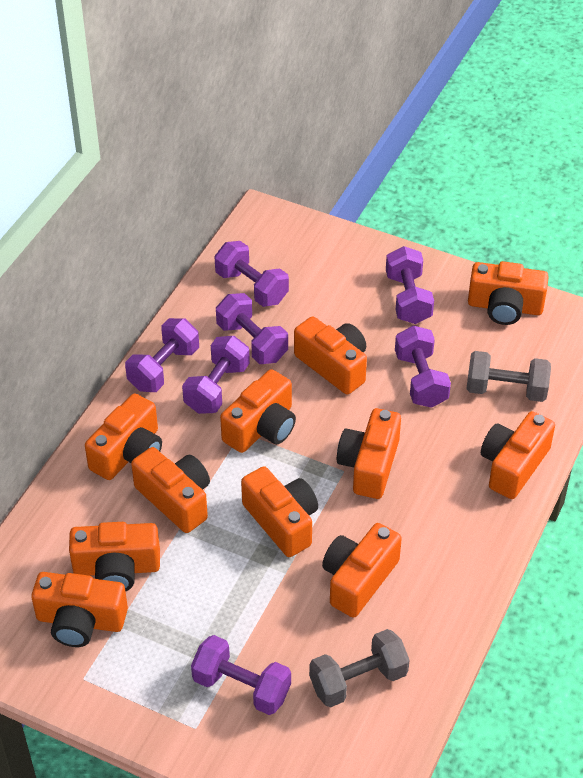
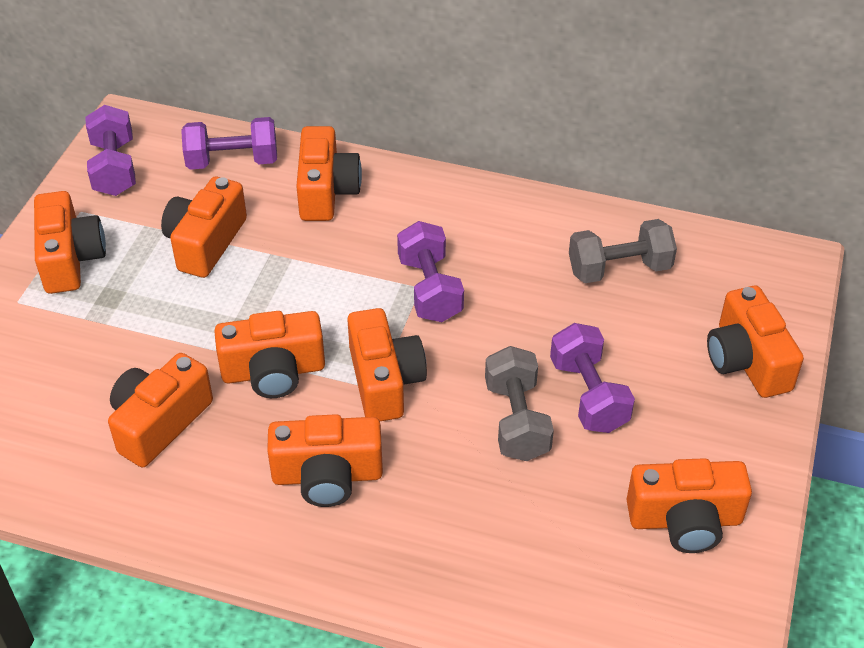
orange camera: [31,572,128,647] [69,522,160,592] [85,393,162,480] [131,447,210,533] [220,369,296,453] [241,466,318,557] [294,316,367,394] [322,523,402,618] [337,408,401,499] [468,261,549,325] [481,411,555,499] = 11 -> [34,191,106,294] [108,353,213,467] [161,177,247,278] [214,311,325,398] [267,414,383,507] [296,126,362,221] [347,308,427,421] [627,458,752,553] [707,286,804,398] = 9
purple dumbbell: [125,318,199,392] [182,336,250,414] [191,635,291,715] [214,241,289,307] [216,293,288,364] [386,246,434,324] [395,325,451,408] = 7 -> [85,105,136,196] [181,117,277,170] [397,221,464,322] [550,323,635,433] = 4

